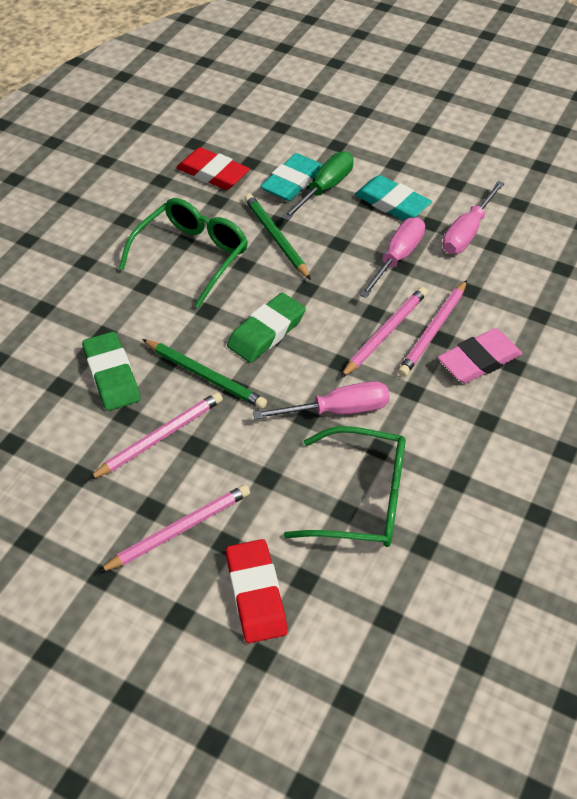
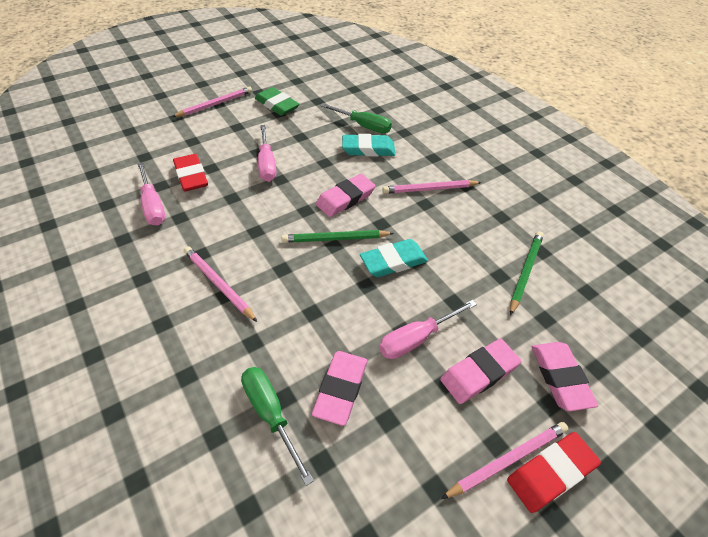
green eraser: [82,332,140,411] [227,293,306,363] = 2 -> [255,87,299,116] = 1
green glasses: [119,198,248,308] [284,426,406,547] = 2 -> none = 0
green screwdriver: [282,151,354,220] = 1 -> [241,367,314,486] [320,103,392,133] = 2
pink eraser: [438,328,523,383] = 1 -> [312,351,367,426] [316,174,375,217] [440,338,522,404] [532,342,598,411] = 4

